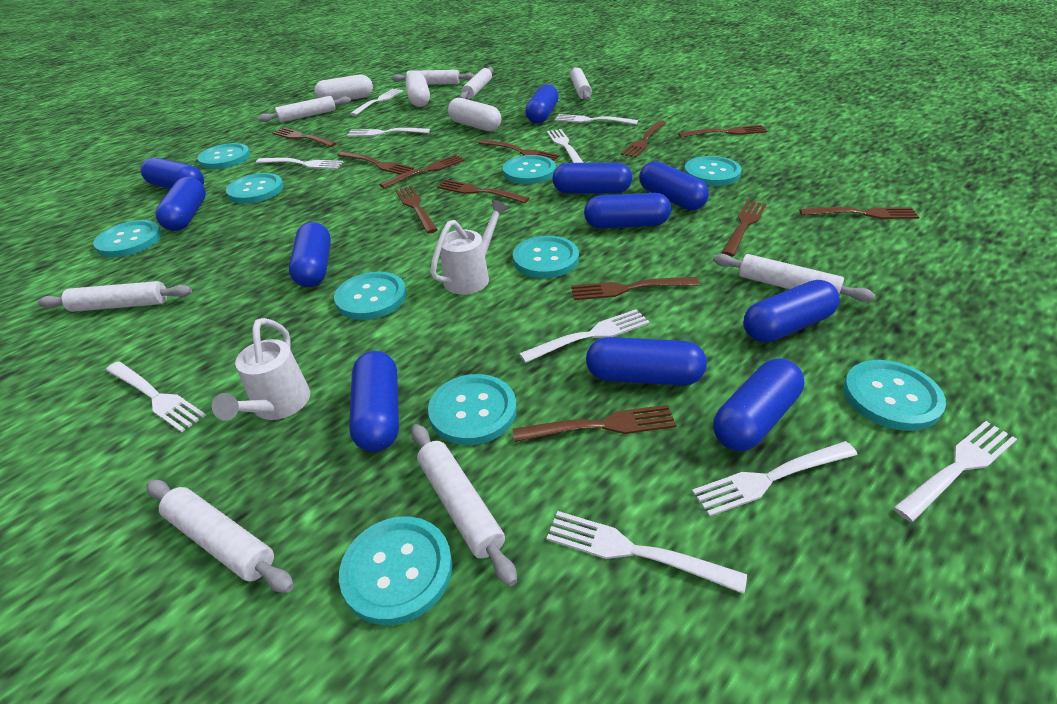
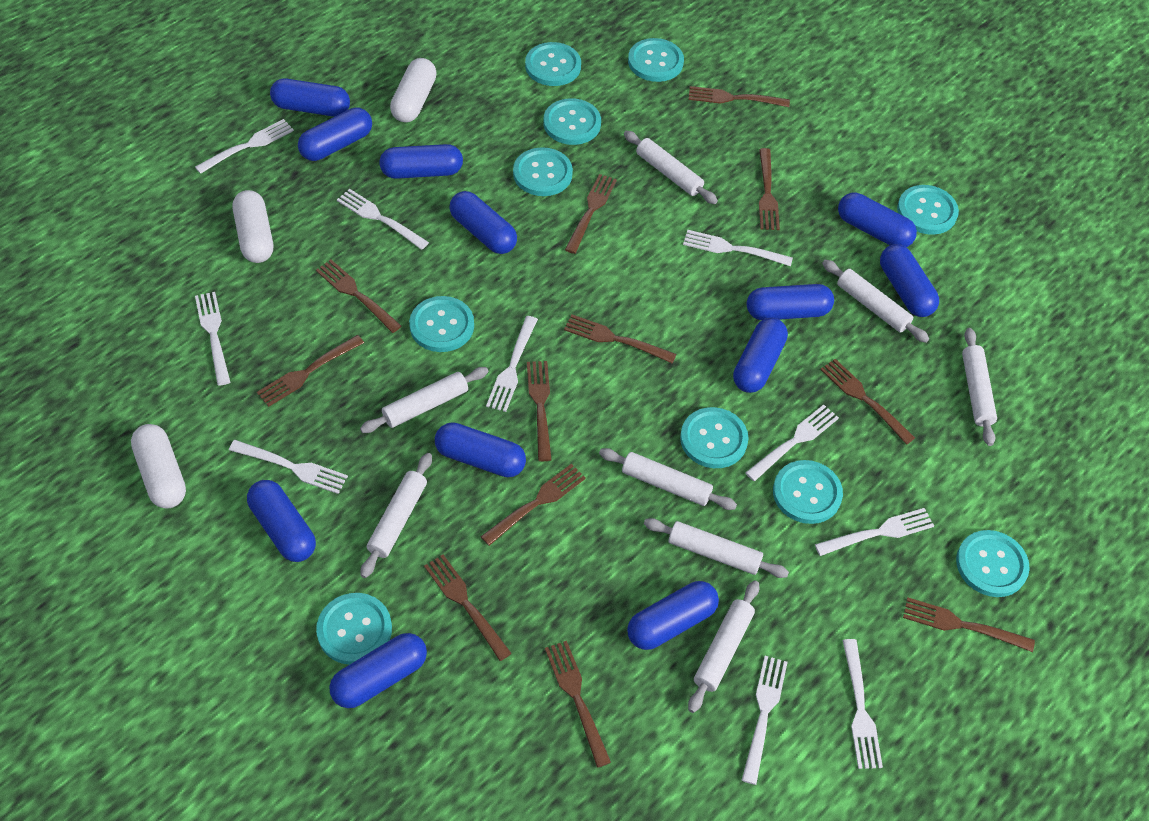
blue capsule: [141,158,204,189] [155,177,206,231] [289,222,331,287] [349,351,399,452] [526,84,559,124] [552,163,632,193] [584,193,671,228] [586,337,707,385] [639,161,709,211] [713,358,804,451] [743,280,840,343] = 11 -> [247,480,316,562] [270,78,350,117] [298,107,372,161] [329,633,427,708] [379,144,463,179] [435,422,526,477] [449,191,517,254] [627,581,719,650] [733,318,788,393] [747,284,834,320] [838,193,917,247] [880,244,939,317] = 12
white watering can: [212,318,310,421] [430,200,509,295] = 2 -> none = 0

